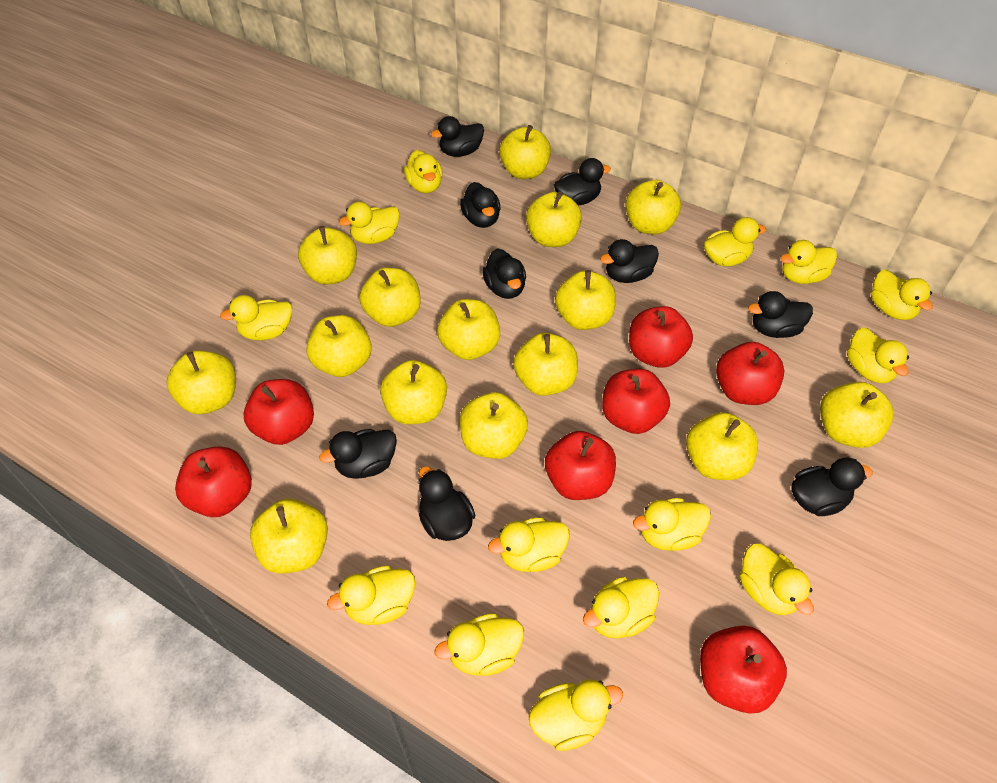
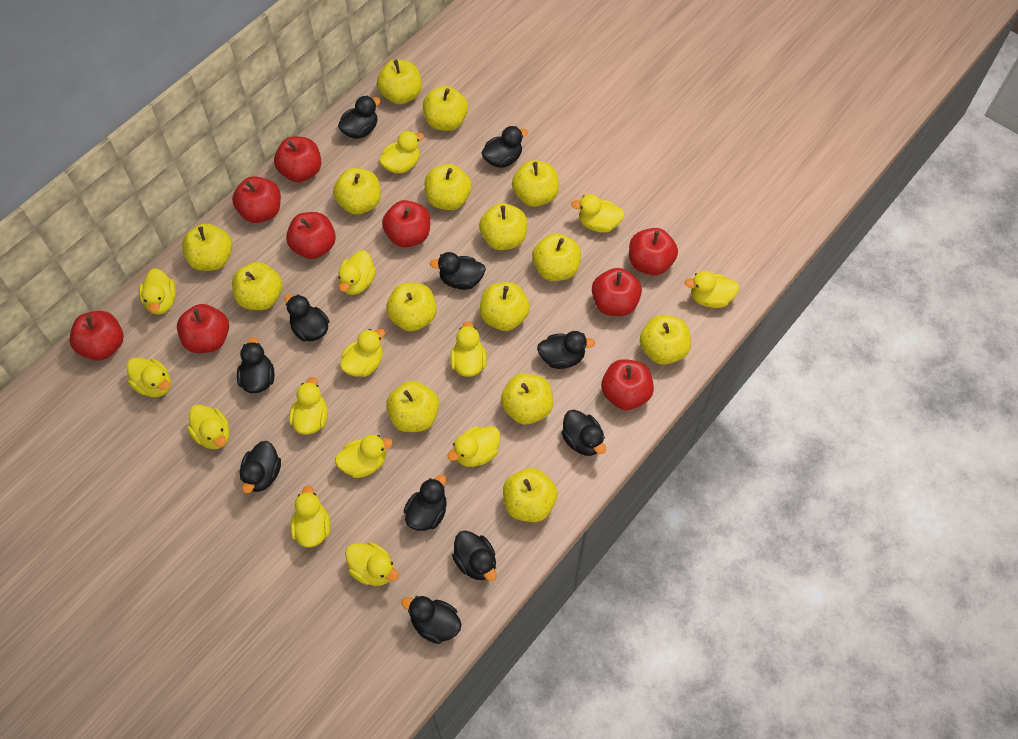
black duck: [320,429,397,479] [419,466,476,541] [431,116,484,157] [460,182,501,228] [482,249,526,299] [554,158,611,206] [600,239,659,283] [748,291,813,338] [791,457,873,516] = 9 -> [237,337,275,393] [239,441,281,493] [285,294,329,341] [338,96,381,139] [401,596,462,644] [404,475,447,531] [430,252,486,290] [452,530,497,581] [481,126,528,168] [537,331,595,369] [561,410,606,456] = 11
red apple: [175,446,252,517] [244,379,314,445] [545,431,616,500] [602,369,670,434] [629,306,693,368] [700,626,787,714] [716,342,784,405] = 7 -> [70,311,123,361] [177,304,229,353] [232,176,281,223] [274,137,321,182] [286,212,336,259] [382,200,430,247] [592,268,642,316] [601,359,654,410] [629,228,678,276] = 9

